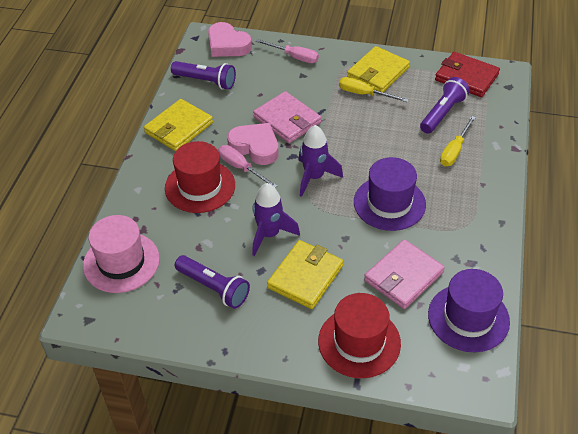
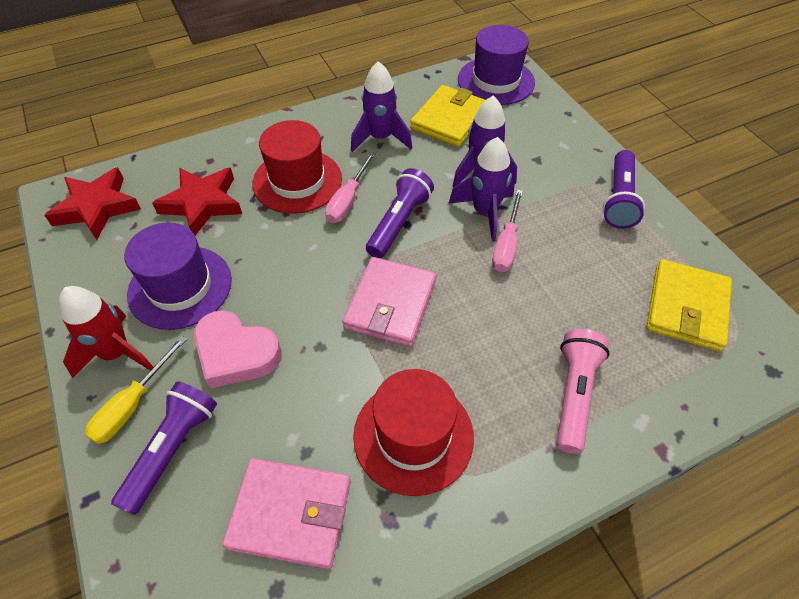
pink flashlight: none = 0 -> [557,329,609,454] = 1
pink hat: [83,215,160,293] = 1 -> none = 0
pink heart: [208,22,252,57] [227,123,279,165] = 2 -> [194,310,281,389] = 1
purple rocket: [252,183,300,256] [298,125,343,197] = 2 -> [351,61,412,152] [448,137,515,242] [452,96,517,187] = 3
red rocket: none = 0 -> [59,286,154,378] = 1
red star: none = 0 -> [44,167,141,240] [152,168,242,235] = 2
red wallet: [435,52,500,97] = 1 -> none = 0
yellow screwdriver: [339,77,409,102] [440,116,476,166] = 2 -> [85,336,187,444] = 1
yellow wallet: [144,99,213,151] [267,240,343,309] [347,46,410,92] = 3 -> [410,85,485,147] [646,259,732,351] = 2

